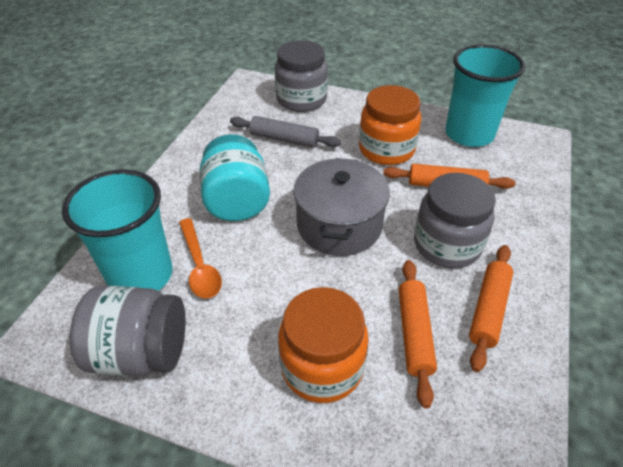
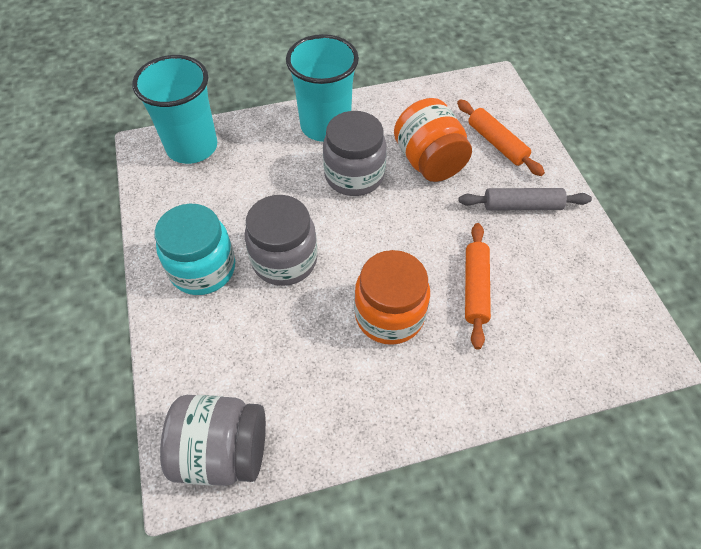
grey pot: [293,158,390,256] = 1 -> none = 0
orange rolling pin: [383,164,515,189] [399,260,437,408] [469,245,513,372] = 3 -> [457,99,545,176] [465,223,491,350] = 2
orange spoon: [179,218,222,299] = 1 -> none = 0

